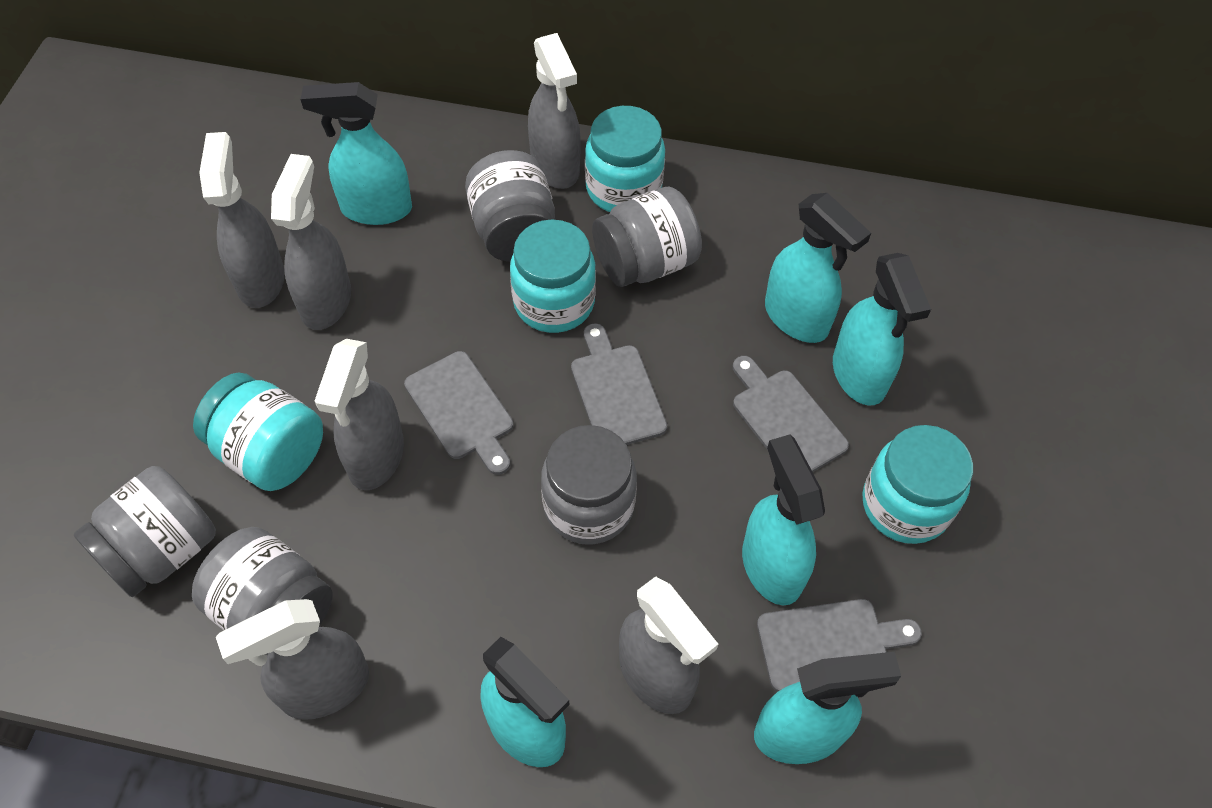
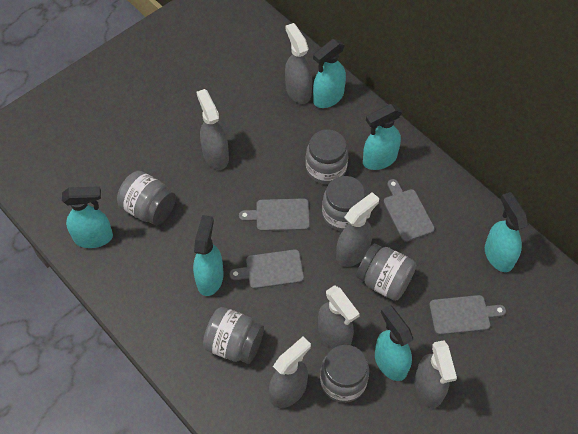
grey jar: [74,466,216,597] [192,527,333,655] [465,150,555,262] [541,425,637,544] [592,187,702,287] = 5 -> [117,171,176,225] [203,307,264,364] [306,129,348,184] [320,345,369,403] [322,176,366,231] [356,244,416,301] = 6
turquoise jar: [193,372,323,491] [510,219,596,333] [585,106,665,212] [862,425,973,544] = 4 -> none = 0

